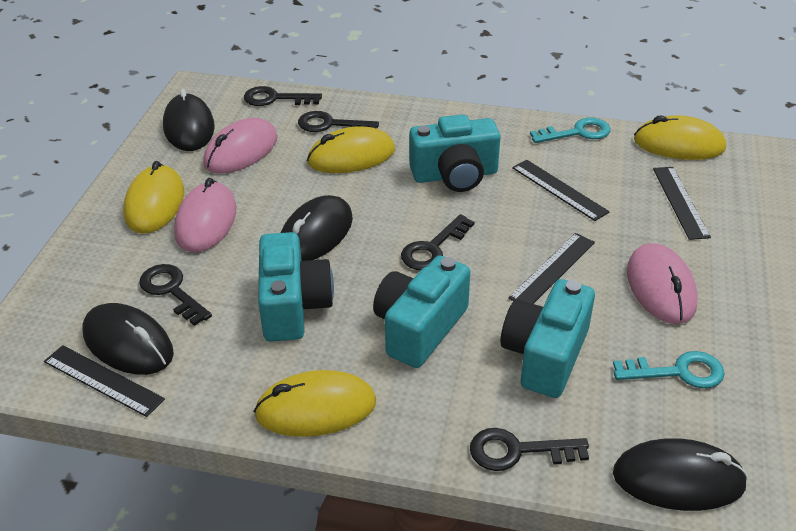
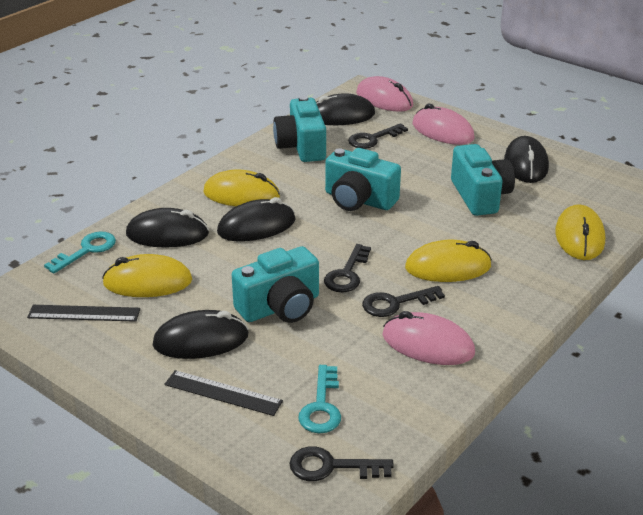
black key: [139,264,212,326] [244,86,322,106] [298,111,379,132] [401,214,474,270] [470,428,589,471] = 5 -> [289,446,394,481] [324,244,371,292] [348,123,408,149] [362,286,445,317] = 4
black mouse: [82,303,174,375] [163,89,215,151] [281,195,353,261] [613,438,748,511] = 4 -> [126,208,209,248] [153,310,249,359] [217,197,296,241] [316,93,375,125] [504,136,549,183] = 5
black ruler: [44,345,165,417] [508,233,595,304] [512,160,610,221] [653,167,711,240] = 4 -> [27,305,140,322] [164,370,283,416] = 2

